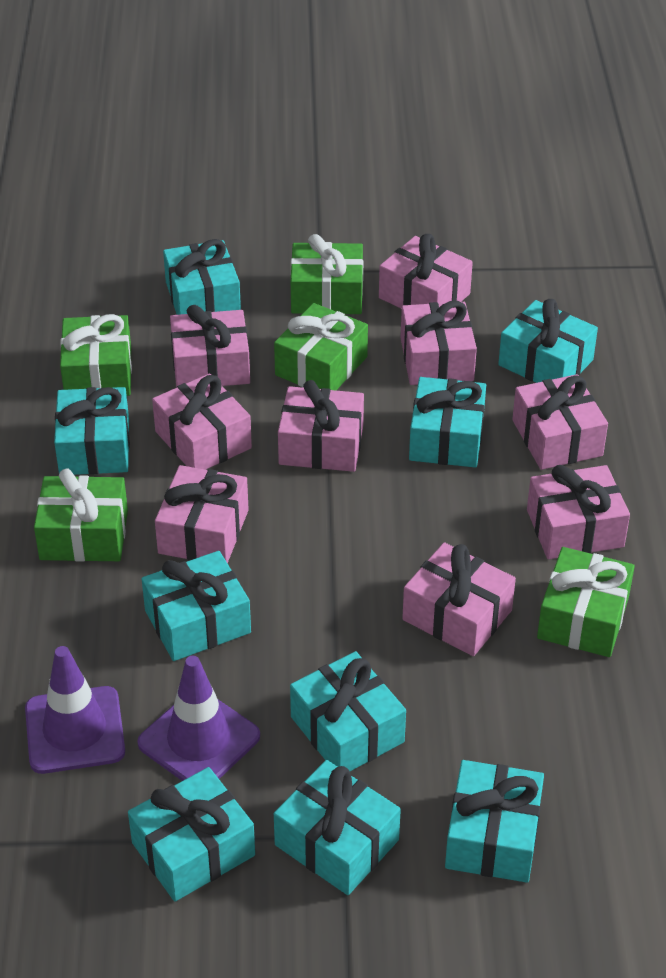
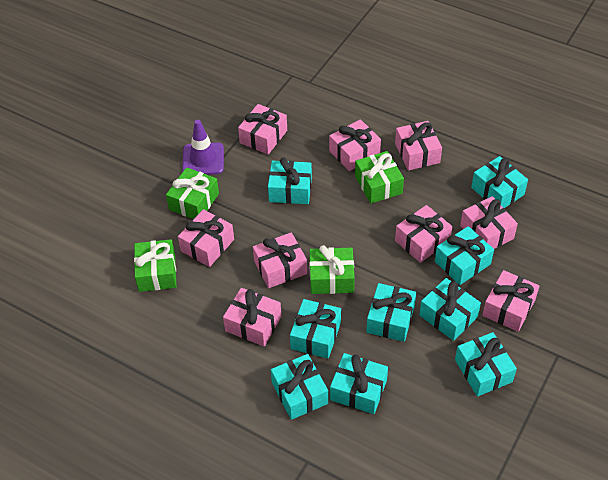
green gift: [34,469,128,562] [60,314,132,396] [274,303,368,390] [291,234,363,314] [537,547,635,657] = 5 -> [134,239,177,292] [166,167,219,219] [309,245,355,294] [355,151,404,204] = 4
purple traffic cone: [25,646,125,774] [137,656,260,781] = 2 -> [182,120,224,175] = 1

